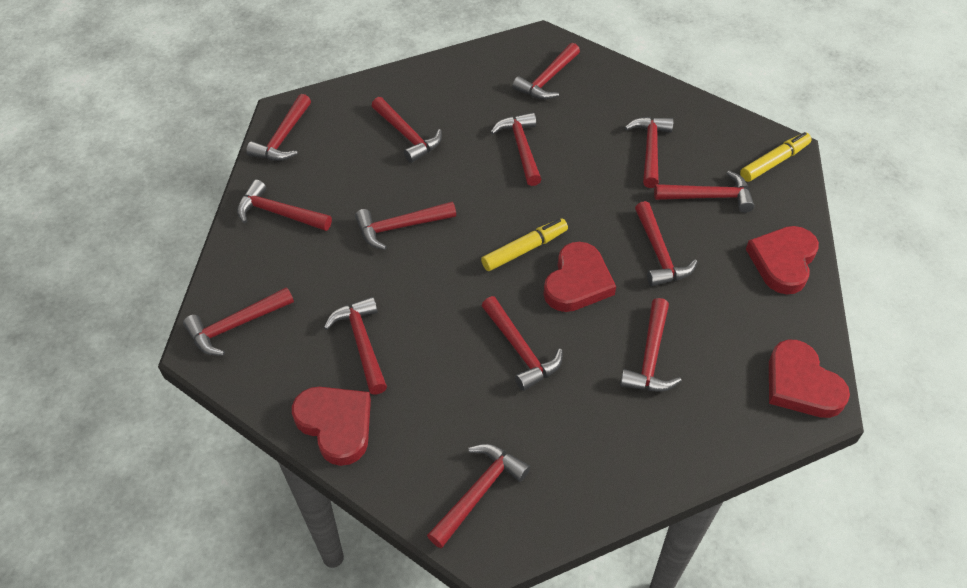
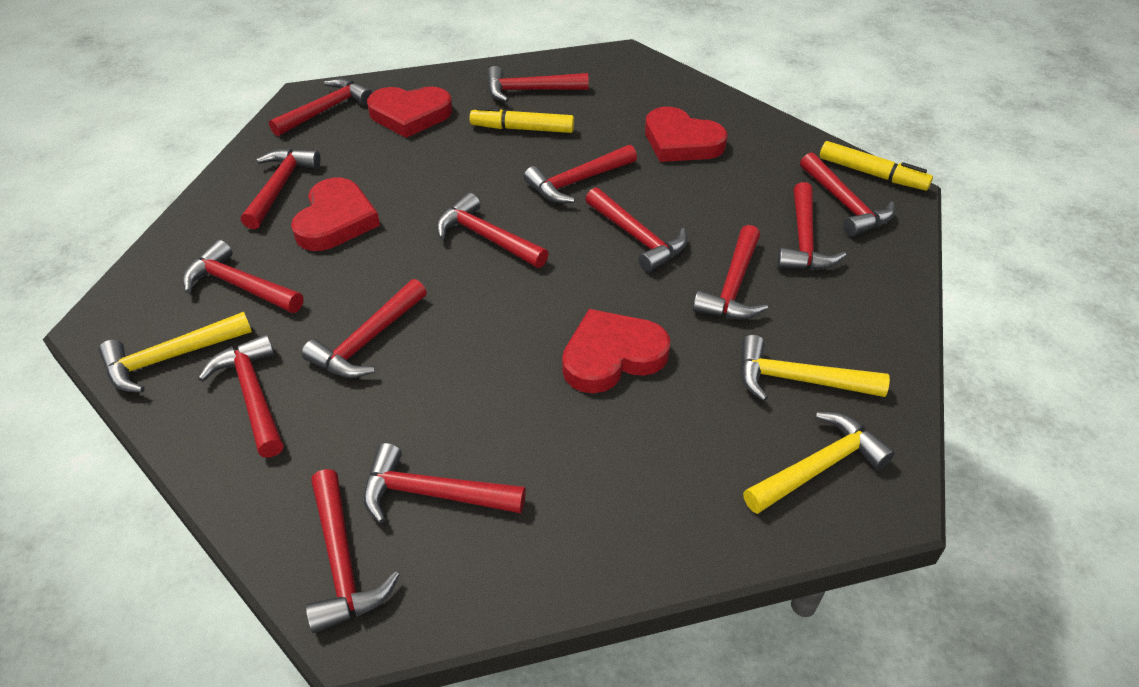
yellow hammer: none = 0 -> [98,312,252,393] [740,335,890,401] [743,412,895,514] = 3

